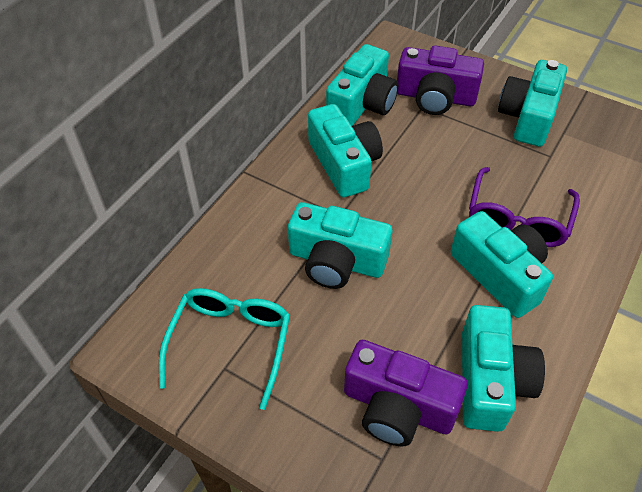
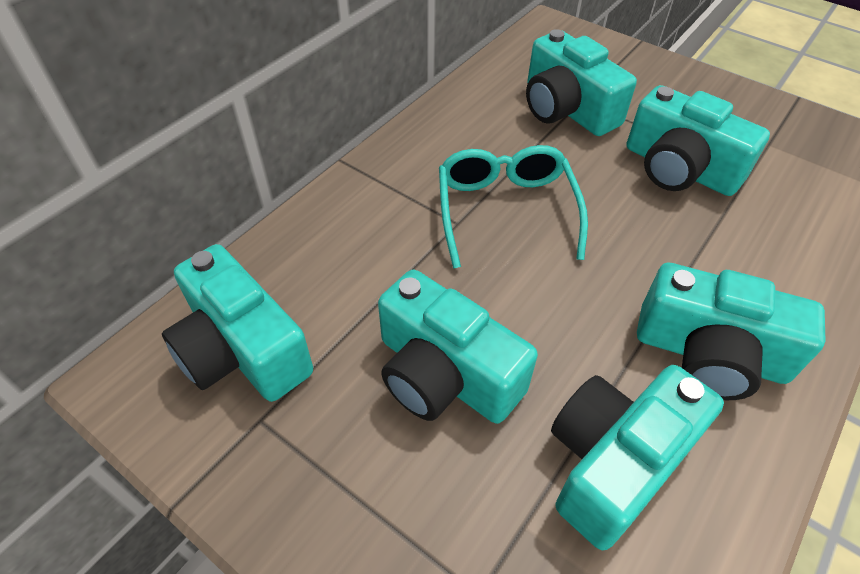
purple camera: [344,340,468,446] [397,45,484,115] = 2 -> none = 0
purple glasses: [469,167,580,247] = 1 -> none = 0

